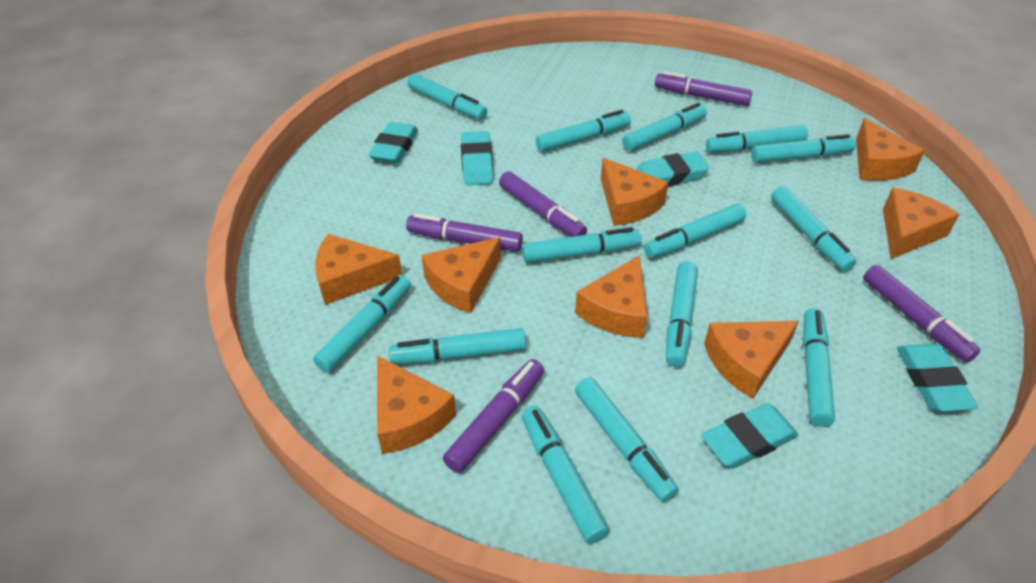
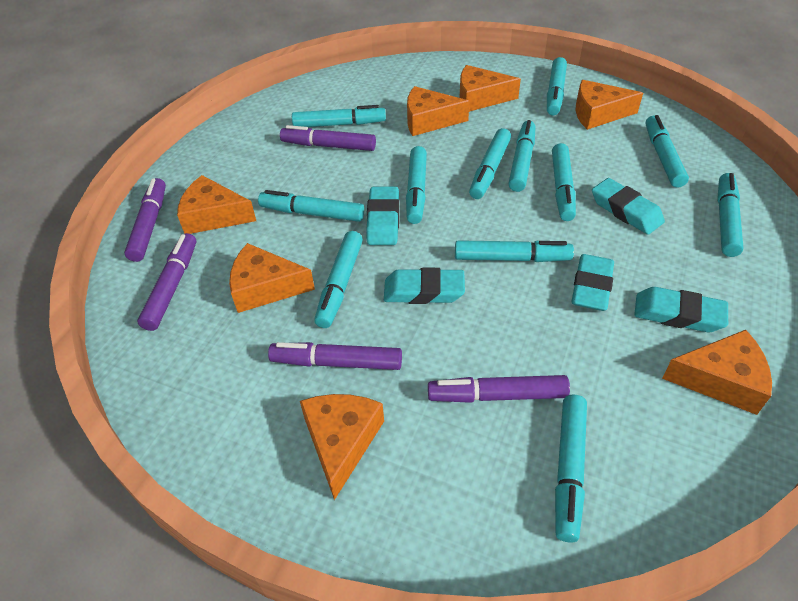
orange cheese: [315,234,402,305] [377,355,456,454] [422,237,501,314] [575,255,647,338] [601,158,669,226] [704,321,799,399] [856,118,925,181] [883,188,960,259] = 8 -> [177,175,256,234] [229,243,315,313] [300,394,384,500] [407,86,470,136] [460,65,521,112] [576,80,643,130] [662,330,772,415] = 7
turquoise marker: [313,275,411,373] [389,328,526,364] [407,73,487,120] [522,227,641,263] [522,406,609,544] [536,110,631,152] [575,377,678,502] [622,103,707,151] [644,204,746,258] [666,261,698,367] [706,125,808,153] [751,134,856,163] [771,186,856,271] [803,308,835,427] = 14 -> [258,190,364,222] [292,105,386,127] [314,231,363,328] [406,146,427,224] [455,240,574,262] [469,128,511,199] [508,120,535,192] [547,57,567,116] [552,143,576,221] [555,395,587,542] [646,115,689,188] [717,173,743,257] = 12

